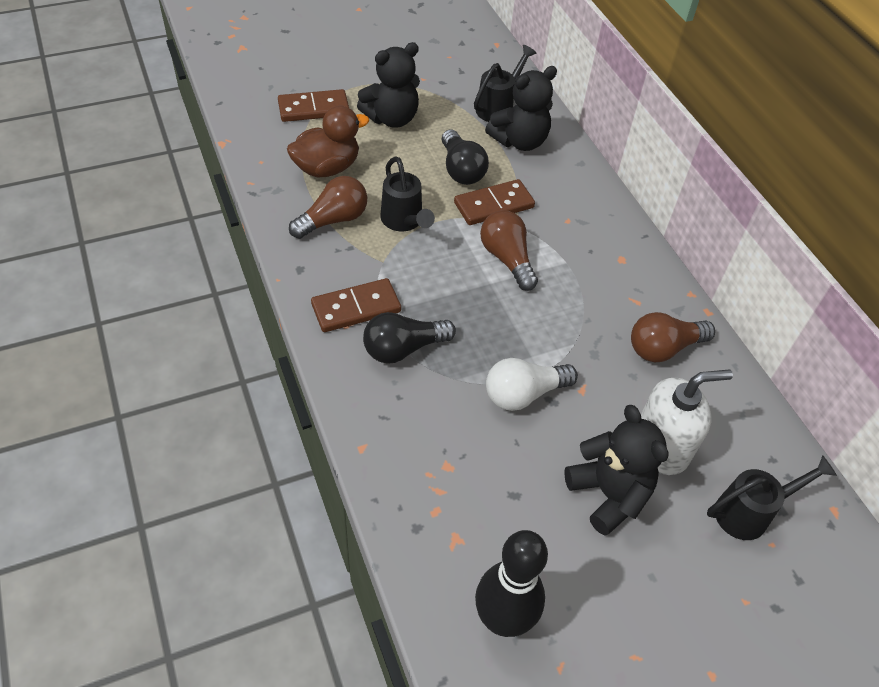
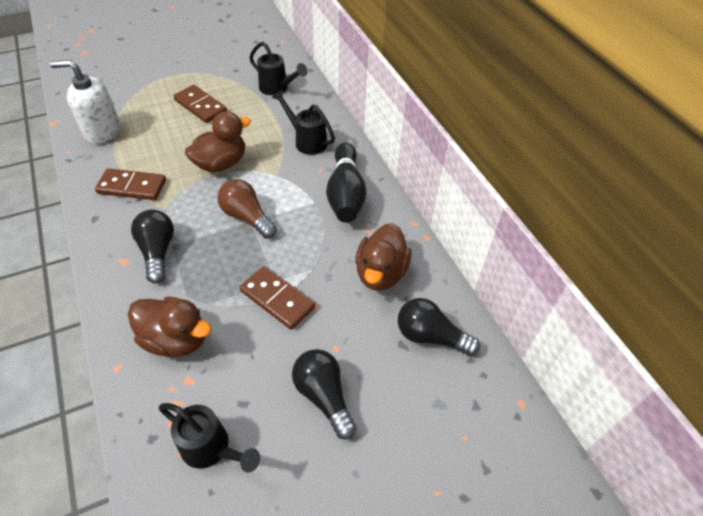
black light bulb: [363,312,456,364] [441,130,489,185] = 2 -> [131,209,174,284] [292,349,356,440] [398,298,480,356] = 3
black teddy bear: [357,42,420,128] [485,66,557,151] [564,405,669,536] = 3 -> none = 0
brown duck: [287,106,369,177] = 1 -> [128,296,212,357] [185,111,251,173] [355,223,412,291] = 3
brown light bulb: [289,176,367,239] [480,210,538,291] [631,312,715,362] = 3 -> [217,179,277,239] = 1
white light bulb: [486,358,578,411] = 1 -> none = 0

